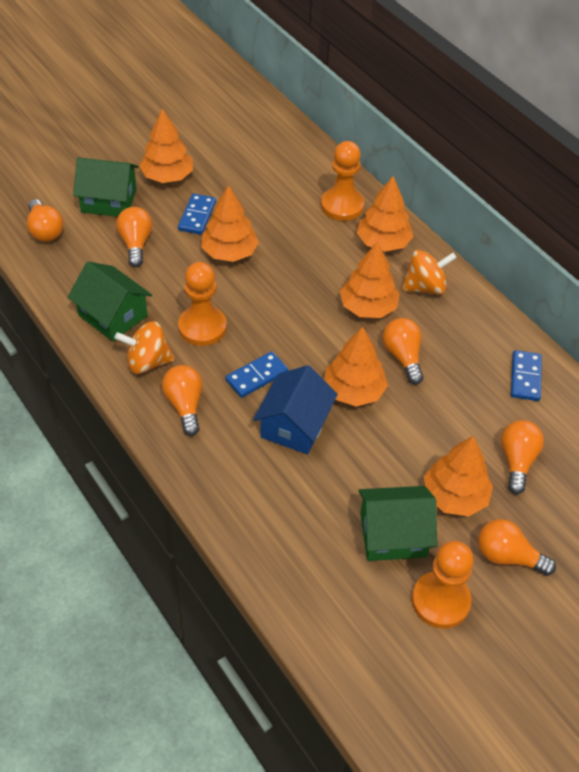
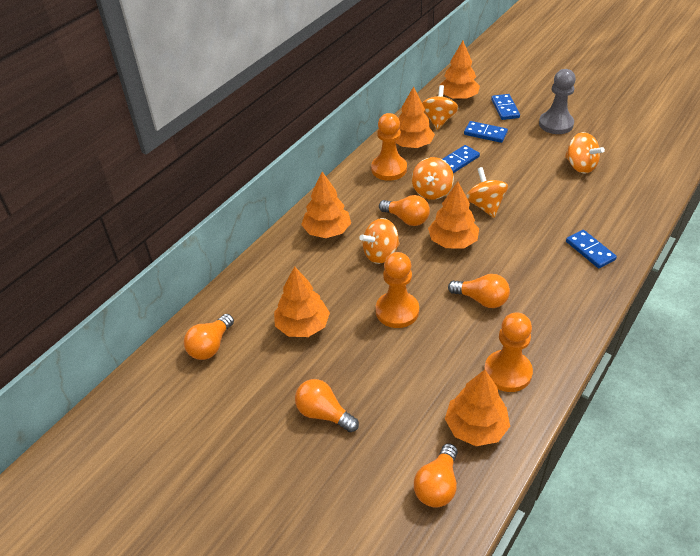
blue domino: [178,194,216,235] [225,351,288,398] [511,350,542,401] = 3 -> [442,145,480,173] [464,121,508,143] [491,94,520,120] [566,230,617,268] = 4
blue house: [253,365,338,454] = 1 -> none = 0
green house: [68,262,152,342] [73,157,139,217] [358,486,437,561] = 3 -> none = 0
grey pawn: none = 0 -> [539,69,576,134] = 1
orange light bulb: [27,199,63,242] [116,207,152,267] [162,365,203,436] [383,318,423,385] [478,519,556,576] [501,420,544,494] = 6 -> [184,314,234,360] [295,379,359,432] [379,195,430,226] [414,443,458,508] [448,274,510,308] = 5
orange spinning top: [115,321,175,374] [402,250,457,295] = 2 -> [359,218,400,264] [412,157,454,200] [422,85,458,130] [466,167,508,218] [565,132,605,174] = 5

